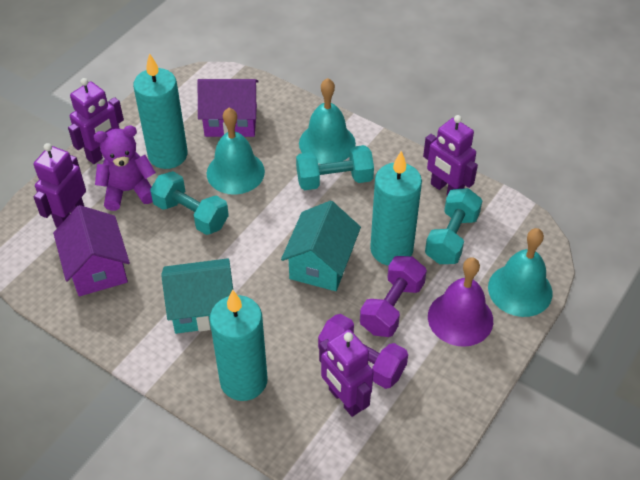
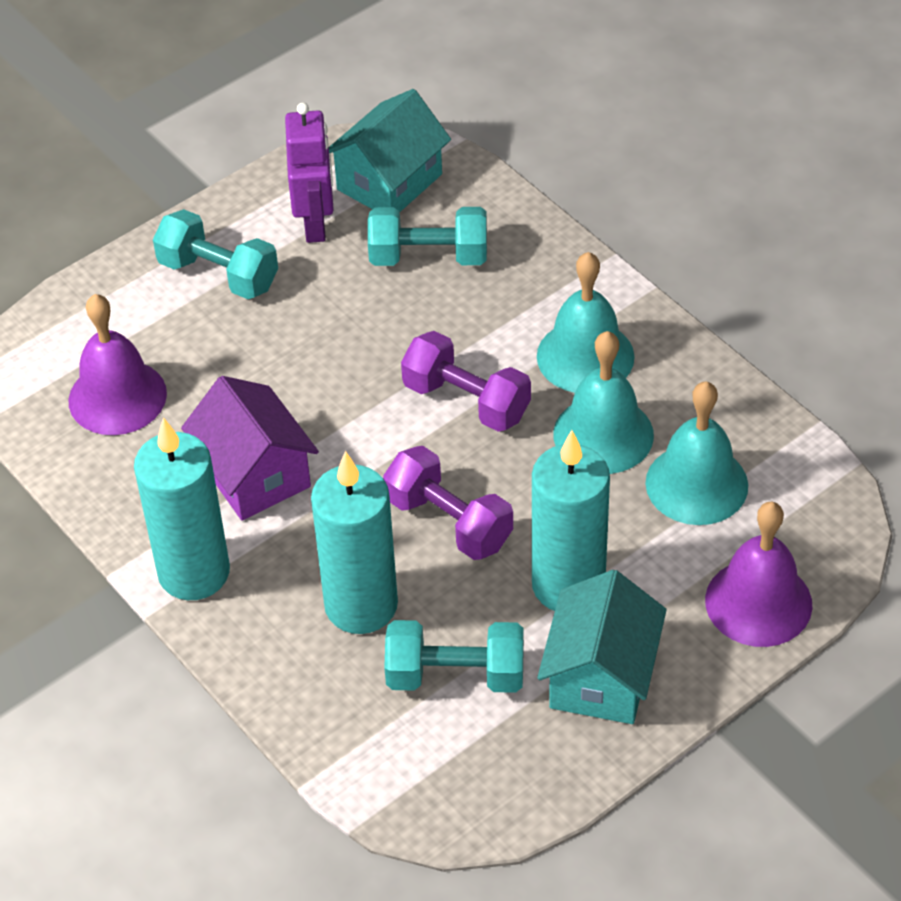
purple bell: [428,257,493,347] = 1 -> [69,294,167,435] [705,502,813,647] = 2
purple house: [53,205,130,296] [198,79,259,137] = 2 -> [181,376,319,521] = 1
purple robot: [34,143,86,228] [68,78,124,164] [319,329,374,417] [423,115,478,196] = 4 -> [285,103,334,243] = 1
purple teddy bear: [94,126,156,211] = 1 -> none = 0

